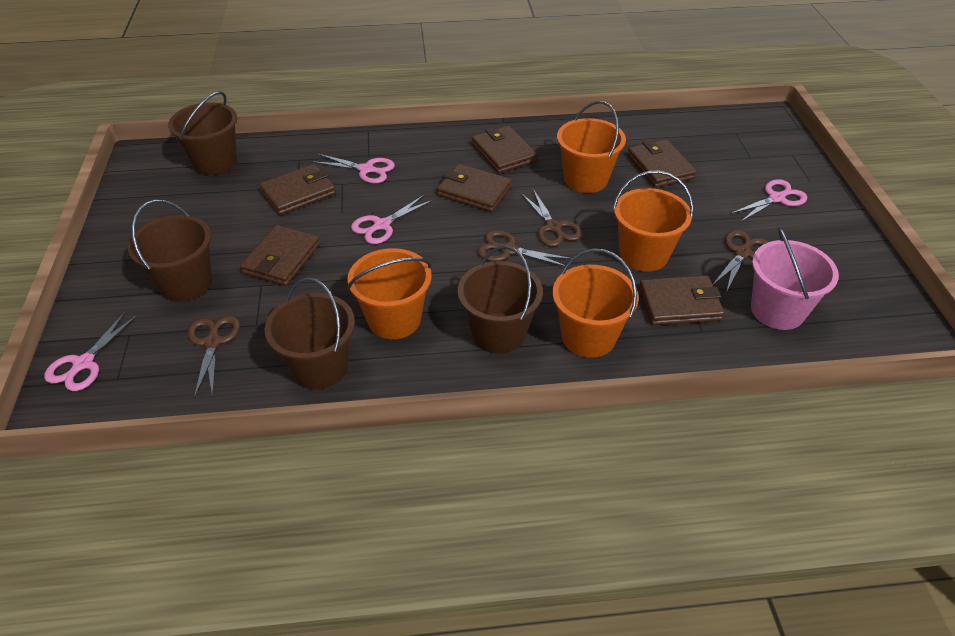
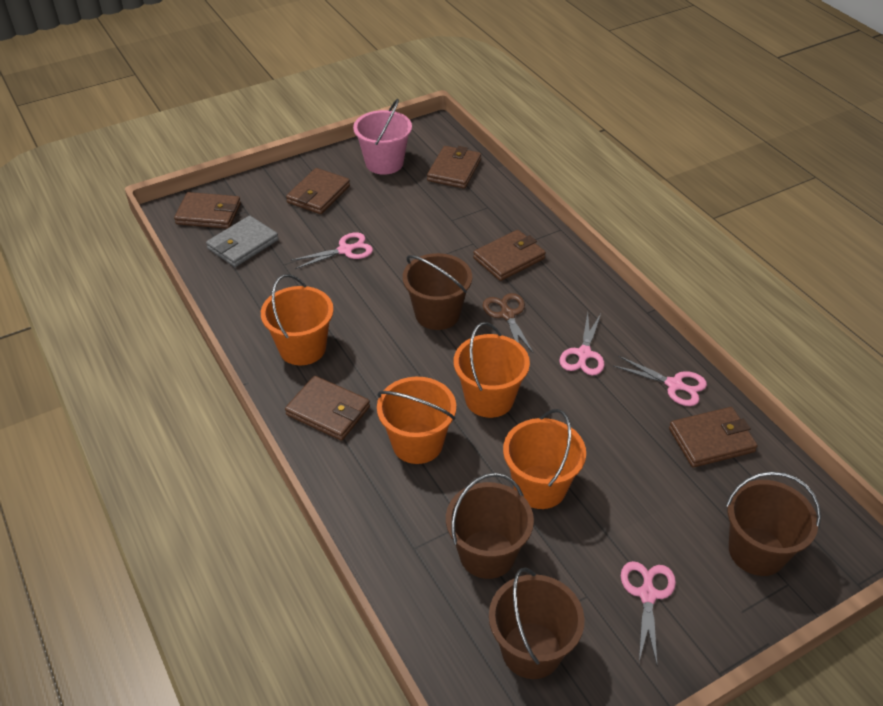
brown scissors: [188,316,240,398] [477,230,572,268] [521,189,582,247] [713,230,768,292] = 4 -> [483,293,534,354] = 1
grey wallet: none = 0 -> [206,216,279,267] = 1

